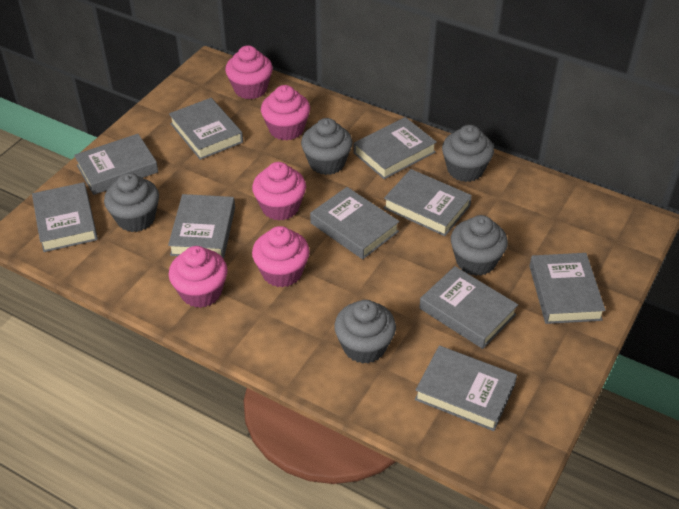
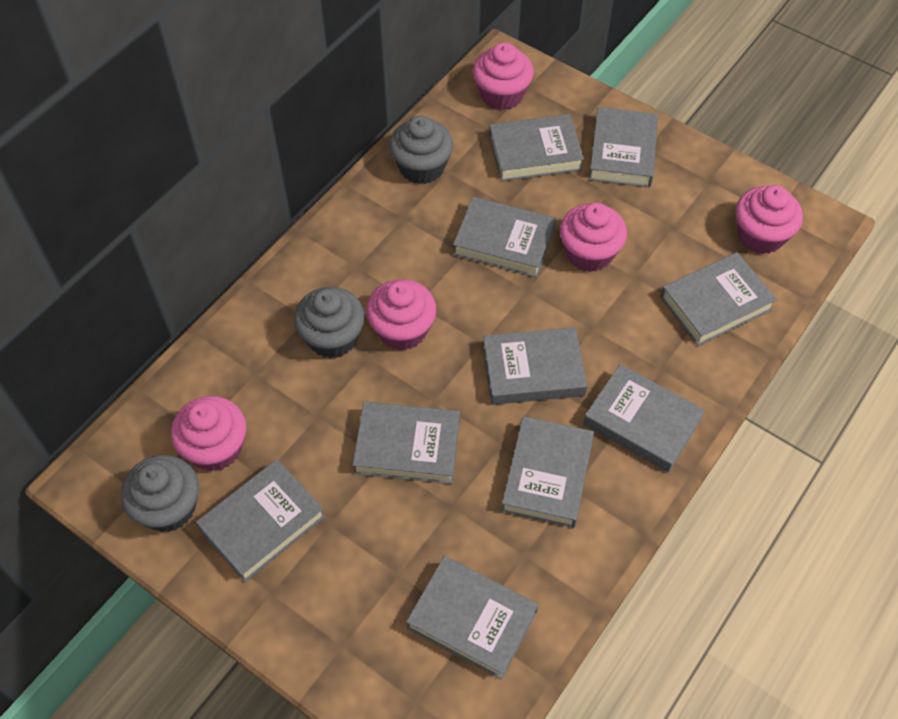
grey cupcake: [104,173,159,232] [301,118,353,175] [335,300,396,364] [442,125,494,182] [451,215,508,276] = 5 -> [121,455,199,532] [294,287,365,358] [389,116,453,184] = 3

